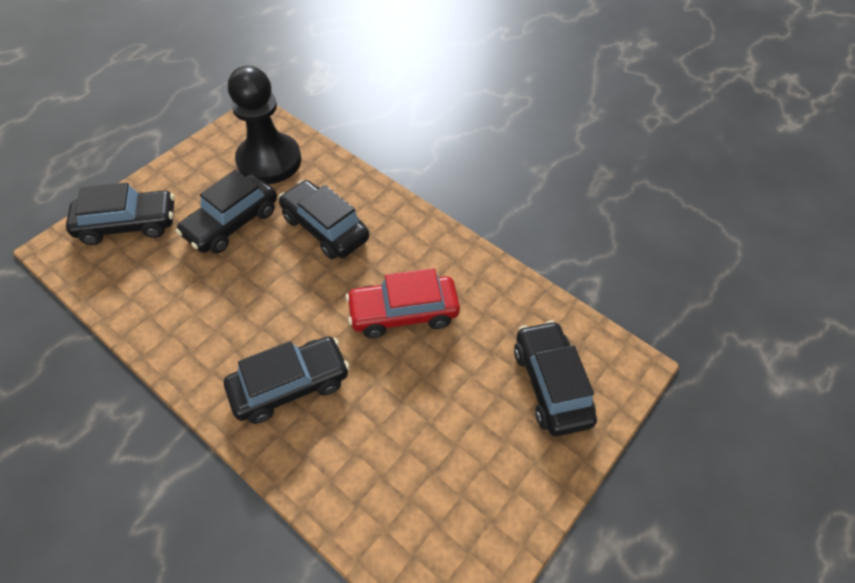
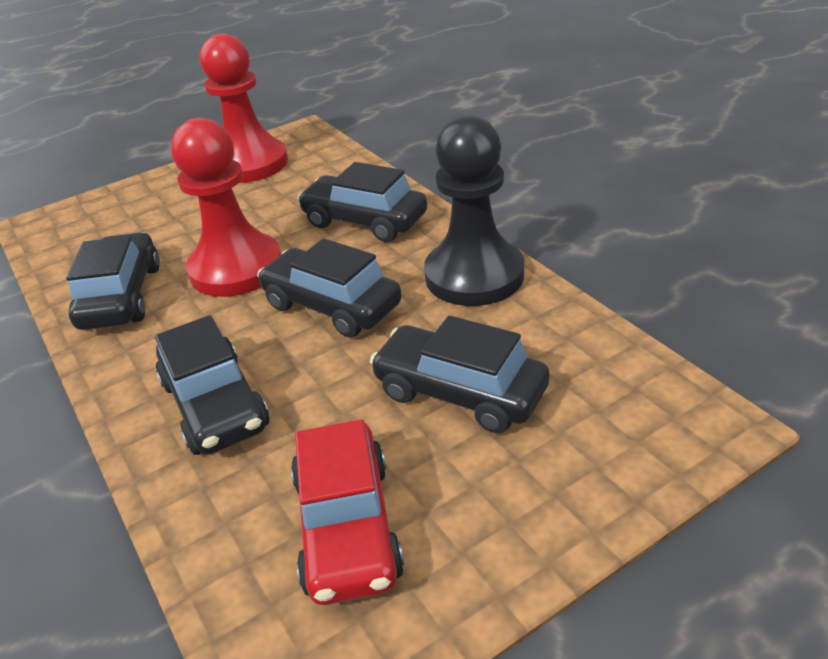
red pawn: none = 0 -> [171,118,281,297] [200,34,288,183] = 2

